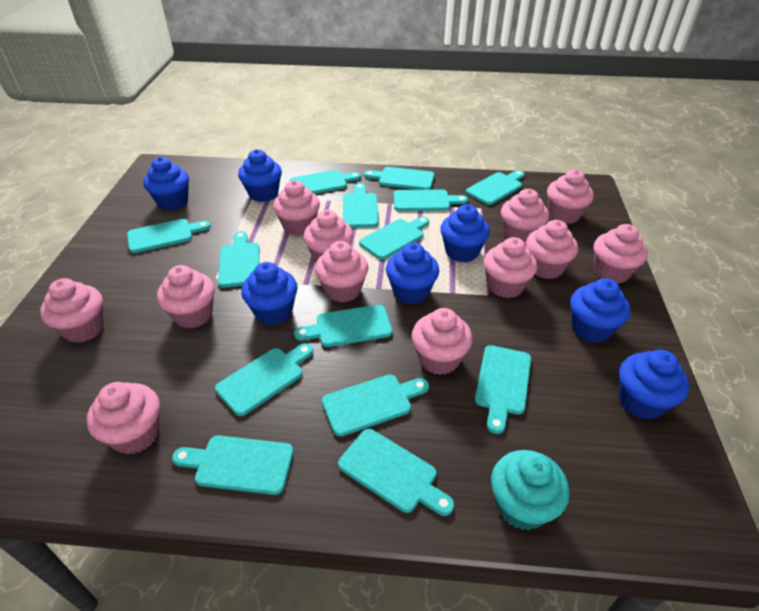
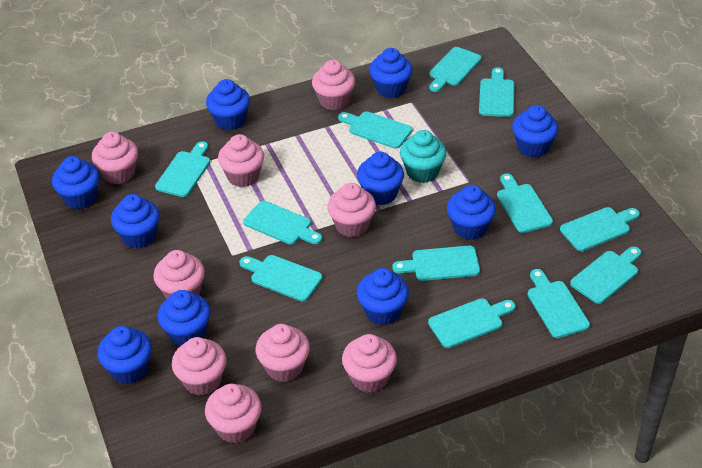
blue cupcake: [143,157,189,210] [238,149,282,202] [241,262,298,325] [386,243,439,304] [440,204,490,262] [570,278,630,343] [619,350,689,420] = 7 -> [52,156,99,209] [97,326,152,384] [111,194,160,249] [158,290,211,346] [206,79,250,130] [357,152,404,205] [357,268,409,325] [369,48,412,98] [447,185,496,240] [512,105,558,157] = 10
pink cupcake: [40,278,104,343] [86,382,160,455] [157,265,215,329] [273,180,320,236] [303,210,353,263] [315,241,368,302] [412,308,473,375] [484,237,537,298] [501,189,549,245] [526,220,578,279] [547,169,594,224] [594,224,648,284] = 12 -> [92,132,138,184] [153,250,205,299] [172,337,226,396] [205,384,262,443] [218,134,264,187] [255,324,310,382] [312,60,355,110] [327,183,376,237] [342,334,397,393] = 9
turquoise cutting board: [127,219,211,253] [172,436,294,495] [215,343,313,416] [218,231,259,288] [290,170,361,194] [294,305,392,347] [322,375,429,437] [338,429,454,516] [343,183,378,228] [359,216,429,260] [364,167,434,190] [393,189,468,211] [466,170,525,205] [475,345,531,434] = 14 -> [155,141,210,197] [239,255,323,301] [243,201,322,245] [338,111,412,149] [392,246,480,281] [428,298,516,348] [429,47,482,92] [479,67,514,117] [497,174,553,233] [527,269,590,338] [560,207,640,251] [570,247,641,304] = 12

